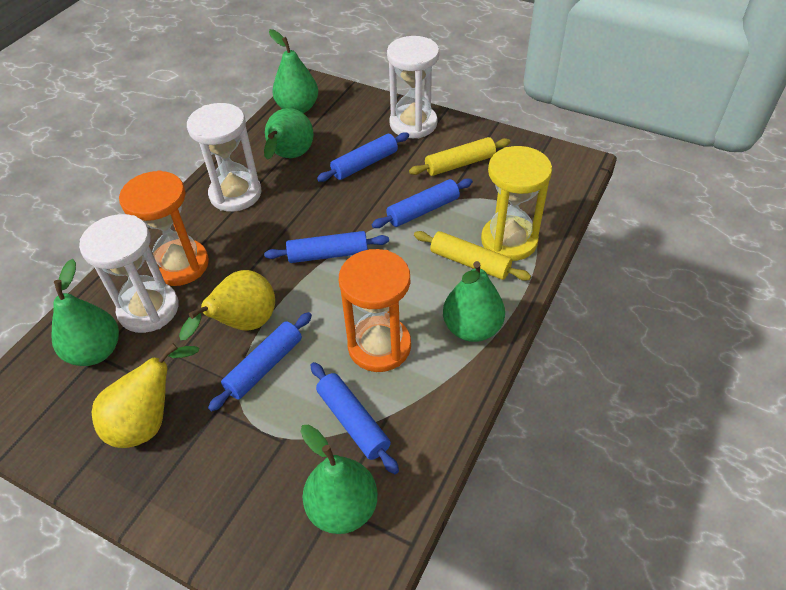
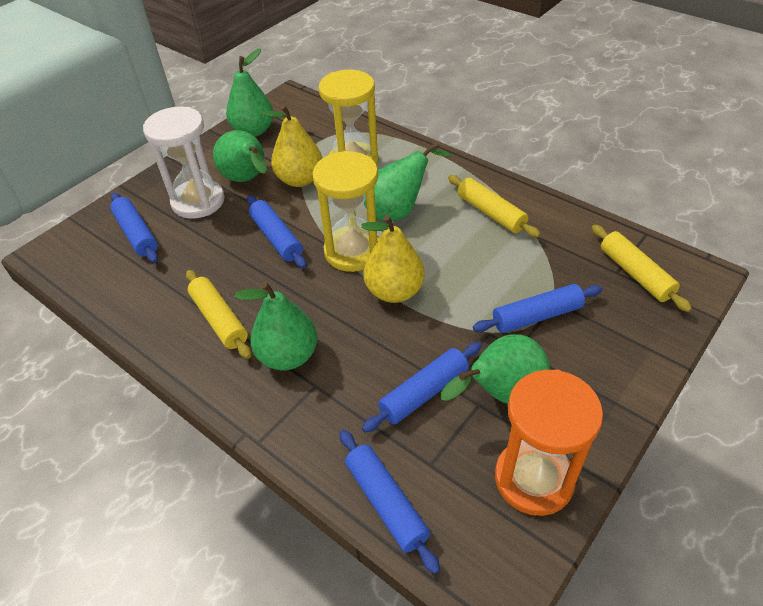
orange hourglass: [119,170,209,286] [339,249,411,372] = 2 -> [495,369,603,516] = 1
white hourglass: [79,214,179,333] [187,103,262,212] [387,36,439,138] = 3 -> [143,107,225,219] = 1
yellow hourglass: [481,146,552,261] = 1 -> [313,151,380,272] [319,70,379,165] = 2
yellow rolling pin: [409,137,510,176] [414,231,531,281] = 2 -> [186,270,251,359] [448,175,540,238] [592,225,692,312] = 3

